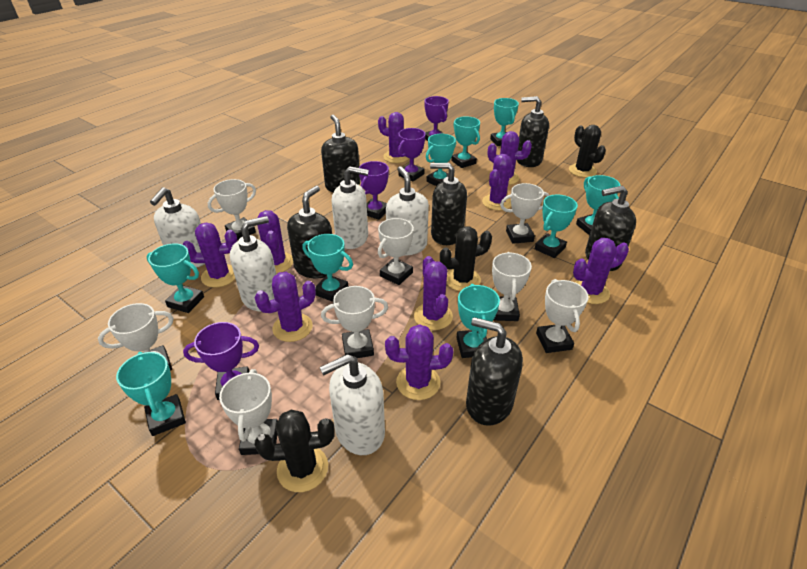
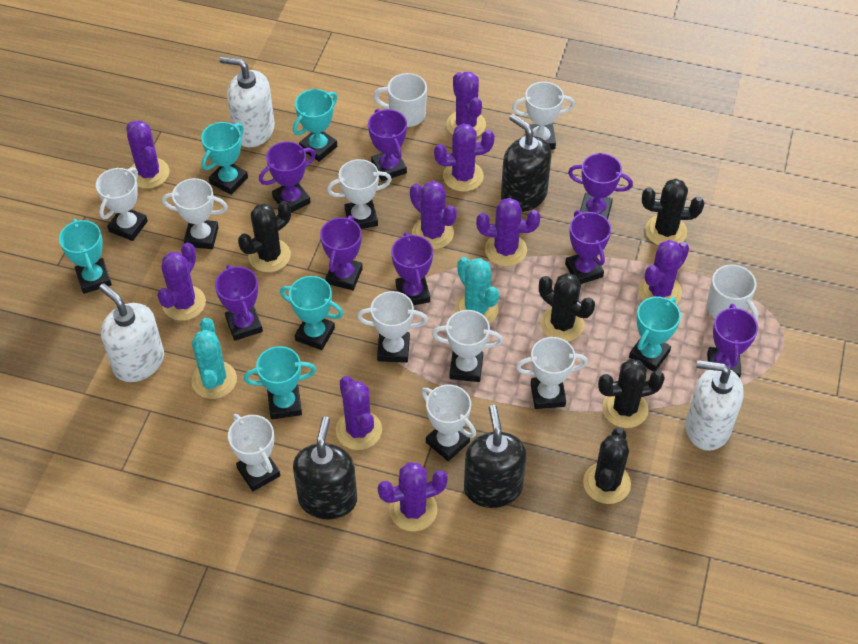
black cactus: [255,409,335,492] [440,227,492,291] [569,125,606,178] = 3 -> [238,201,291,272] [539,273,595,342] [583,428,631,504] [598,359,665,428] [642,179,704,245] = 5
black soap dispenser: [287,186,332,279] [321,114,360,192] [430,163,467,245] [466,317,523,426] [517,96,549,167] [585,186,636,271] = 6 -> [293,416,357,519] [464,405,527,508] [501,114,552,212] = 3
purple trophy: [183,322,259,400] [359,161,389,220] [398,128,425,182] [424,96,449,141] = 4 -> [215,265,263,341] [259,141,316,213] [320,215,363,290] [368,109,407,181] [391,232,433,305] [565,210,611,284] [568,153,633,220] [707,304,758,378] = 8
turquoise cactus: none = 0 -> [191,318,237,399] [455,257,499,324] = 2
turquoise trophy: [116,352,186,436] [147,244,204,313] [302,234,353,302] [426,134,456,186] [451,116,480,168] [456,284,500,358] [490,98,519,146] [535,194,578,258] [576,175,620,235] = 9 -> [59,219,112,294] [201,122,248,195] [244,346,316,419] [280,276,343,350] [293,89,337,162] [629,296,681,372] = 6
white mug: none = 0 -> [373,73,427,127] [707,264,758,321] = 2
white soap dispenser: [150,187,205,268] [230,216,277,311] [320,354,385,455] [332,166,369,249] [386,166,429,256] = 5 -> [99,283,164,382] [220,56,275,147] [685,360,744,451] = 3
white trophy: [98,303,174,371] [208,179,256,240] [219,369,278,455] [321,286,388,358] [378,218,414,285] [492,252,532,321] [500,183,550,244] [536,279,589,353] = 8 -> [96,167,148,241] [162,178,228,249] [228,414,280,491] [327,159,392,229] [357,291,428,363] [421,384,476,461] [432,310,503,382] [512,82,575,150] [516,337,588,409] = 9

